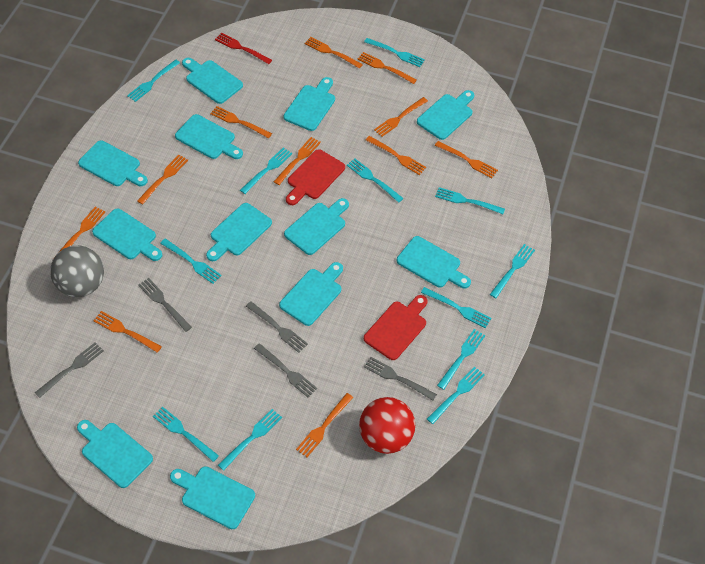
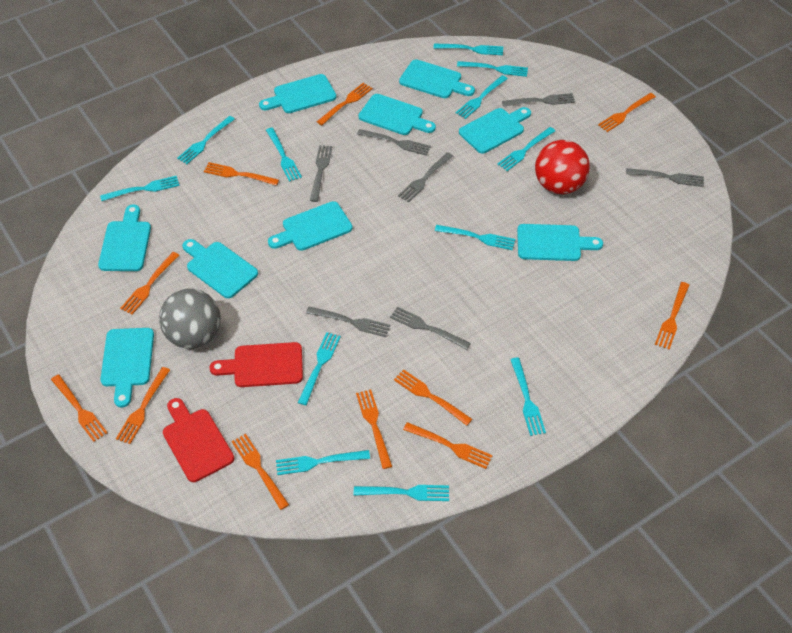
grey fork: [35,342,104,398] [138,278,192,332] [246,301,308,353] [254,343,317,397] [364,357,437,401] = 5 -> [306,306,390,337] [310,145,332,202] [357,129,431,155] [390,307,471,350] [398,152,453,203] [502,93,575,107] [626,168,704,187] = 7
red fork: [215,33,272,64] = 1 -> none = 0
turquoise cutting board: [77,420,153,488] [78,141,148,186] [92,209,162,261] [170,466,255,529] [175,114,243,159] [182,58,243,104] [206,203,272,261] [279,262,343,326] [283,77,335,131] [284,198,349,255] [397,236,471,288] [417,90,474,140] = 12 -> [98,204,151,271] [100,328,154,407] [182,239,258,298] [259,74,336,113] [268,201,353,251] [359,94,436,135] [399,59,475,98] [459,107,531,154] [517,224,603,261] = 9

